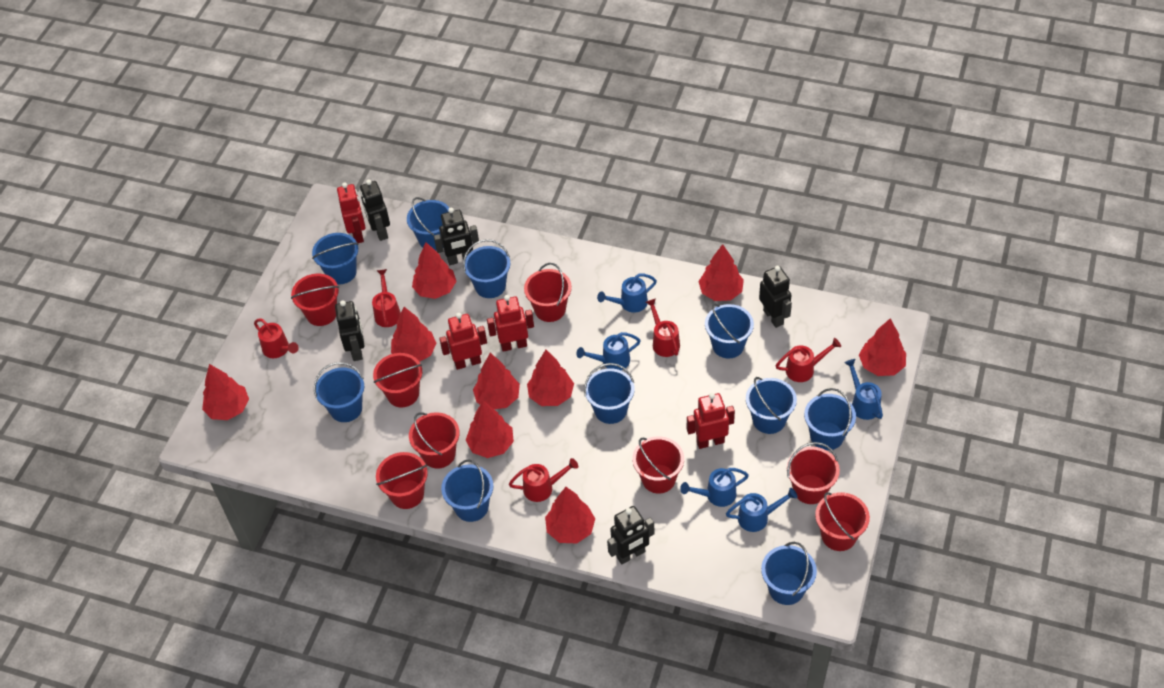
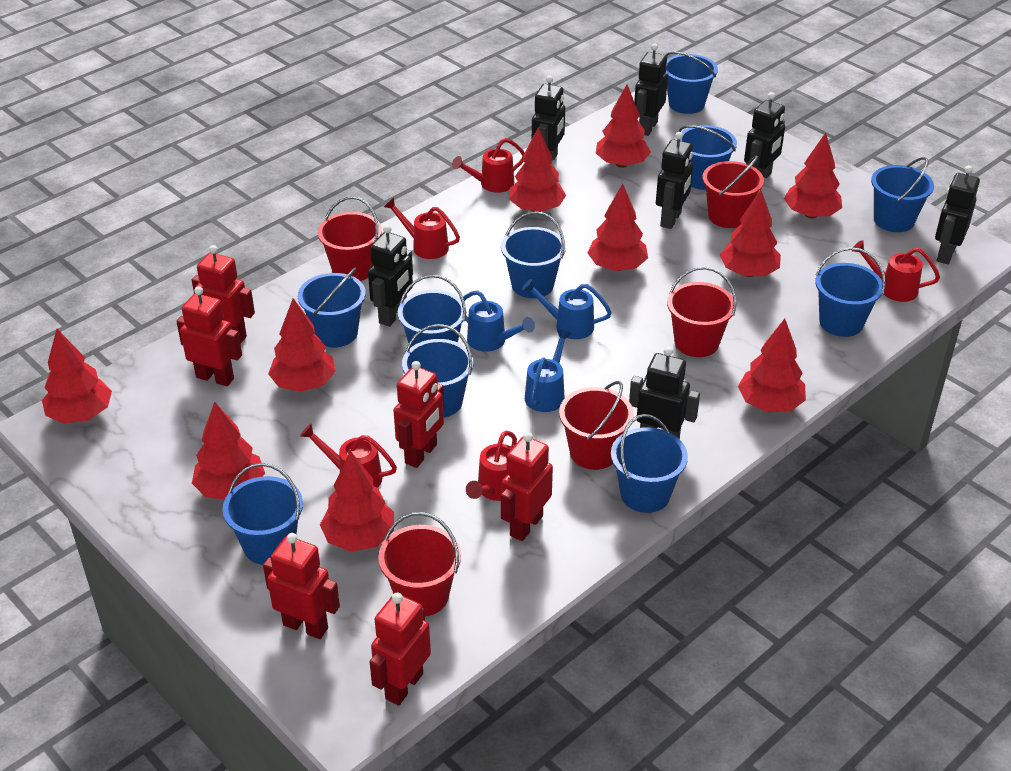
black robot: [335,300,364,361] [360,179,390,241] [434,208,479,265] [607,506,655,564] [759,266,792,328] = 5 -> [368,225,413,327] [532,76,565,164] [629,347,700,439] [634,43,668,136] [656,132,693,229] [744,92,785,178] [935,165,980,264] = 7
blue watering can: [576,332,641,370] [597,274,657,313] [680,468,749,507] [726,488,797,532] [844,359,883,420] = 5 -> [463,290,535,352] [522,278,612,339] [525,329,572,412] = 3
red bucket: [291,274,339,326] [373,353,422,407] [376,452,428,509] [409,412,460,469] [524,263,572,322] [632,436,684,494] [787,442,840,504] [815,492,870,551] = 8 -> [318,196,382,281] [378,512,461,617] [559,381,634,470] [667,267,736,357] [702,156,764,228] = 5
red robot: [337,183,366,243] [439,313,487,370] [487,295,534,352] [687,393,735,449] = 4 -> [176,286,242,386] [192,245,255,344] [263,533,340,639] [370,593,431,706] [394,361,444,468] [501,432,553,541] = 6
red tree: [202,364,249,420] [391,307,436,362] [412,242,457,299] [466,401,514,458] [473,353,520,409] [527,350,574,406] [545,487,595,543] [698,244,744,301] [859,318,906,376] = 9 -> [42,329,112,424] [192,402,265,500] [268,298,336,392] [320,451,394,552] [509,127,566,212] [587,184,648,271] [596,84,651,168] [720,190,781,277] [738,319,806,412] [784,133,842,218] = 10

